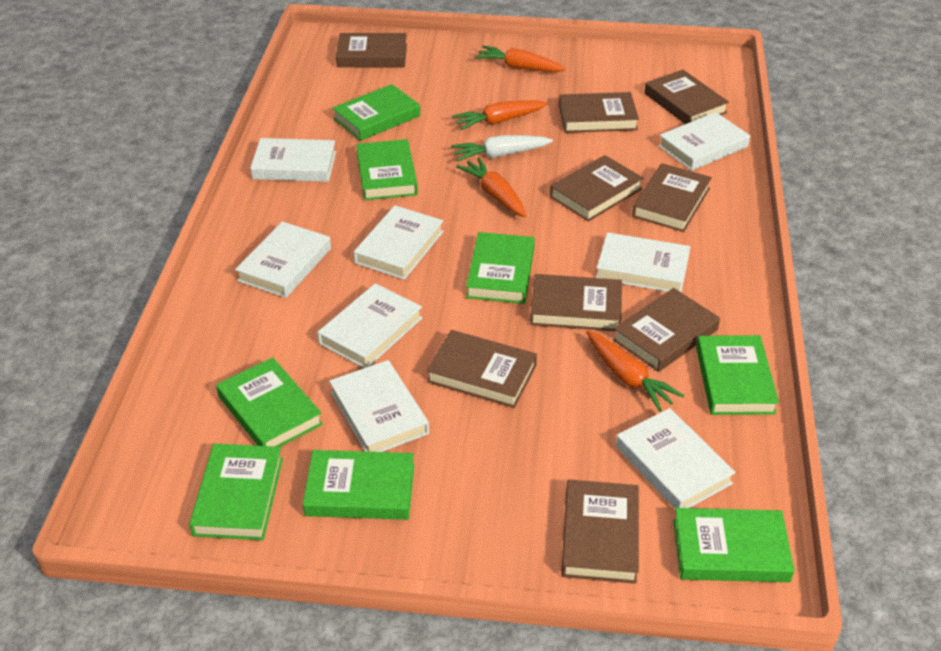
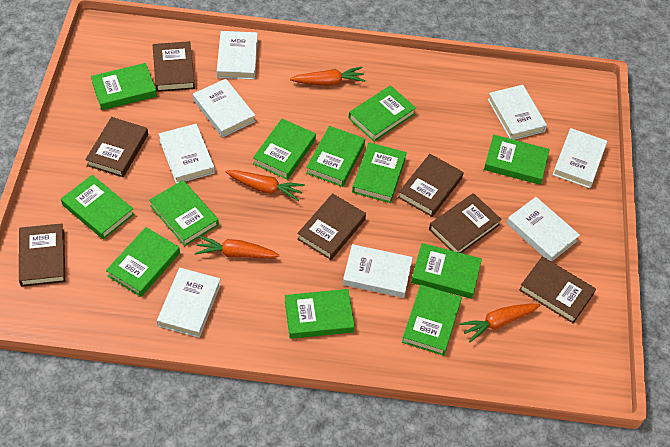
brown book: [336,33,407,67] [426,330,537,408] [530,274,622,331] [550,155,644,222] [559,92,639,133] [561,480,639,584] [612,288,720,372] [632,163,712,232] [644,70,729,124] = 9 -> [19,223,65,287] [85,117,148,177] [153,41,195,92] [297,193,366,260] [398,154,464,217] [429,193,502,253] [519,256,596,324] = 7
green book: [189,444,283,540] [216,357,323,447] [303,450,414,520] [332,84,420,141] [356,139,418,200] [466,232,535,304] [673,508,795,582] [696,335,779,415] = 8 -> [61,175,134,240] [91,63,157,110] [106,227,180,297] [149,180,219,246] [253,119,316,180] [285,289,355,339] [306,126,365,187] [348,85,416,142] [352,142,407,203] [402,285,462,356] [411,243,482,299] [484,135,550,185] = 12
white carrot: [451,135,553,162] = 1 -> none = 0

